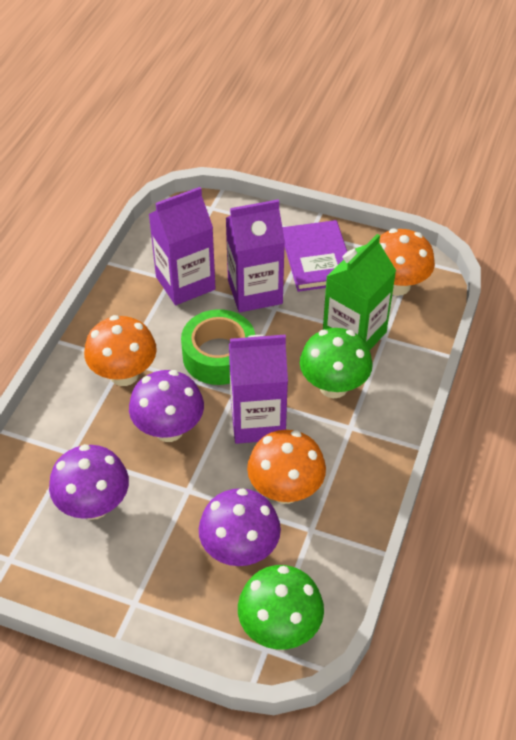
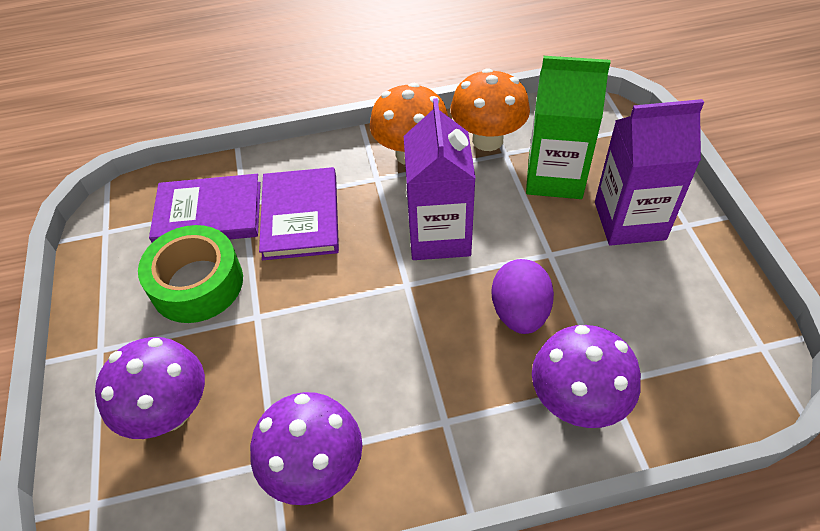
green mushroom: [238,565,324,650] [300,328,373,398] = 2 -> none = 0
orange mushroom: [84,315,157,386] [247,430,326,504] [379,228,435,296] = 3 -> [370,83,448,165] [450,68,530,151] = 2
purple book: [282,220,347,292] = 1 -> [149,174,261,242] [259,167,339,260] = 2
purple carton: [149,187,216,305] [226,199,285,312] [229,335,288,444] = 3 -> [404,98,476,260] [595,99,704,245] = 2
purple egg: none = 0 -> [491,259,554,334] = 1

